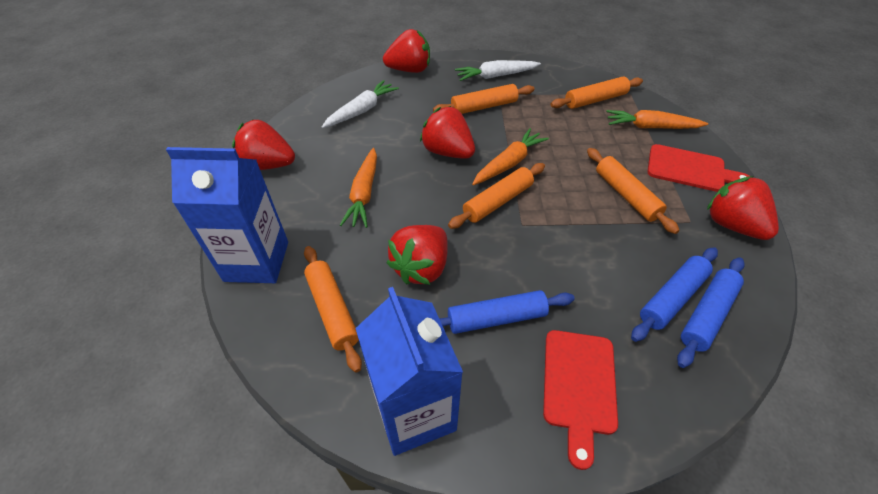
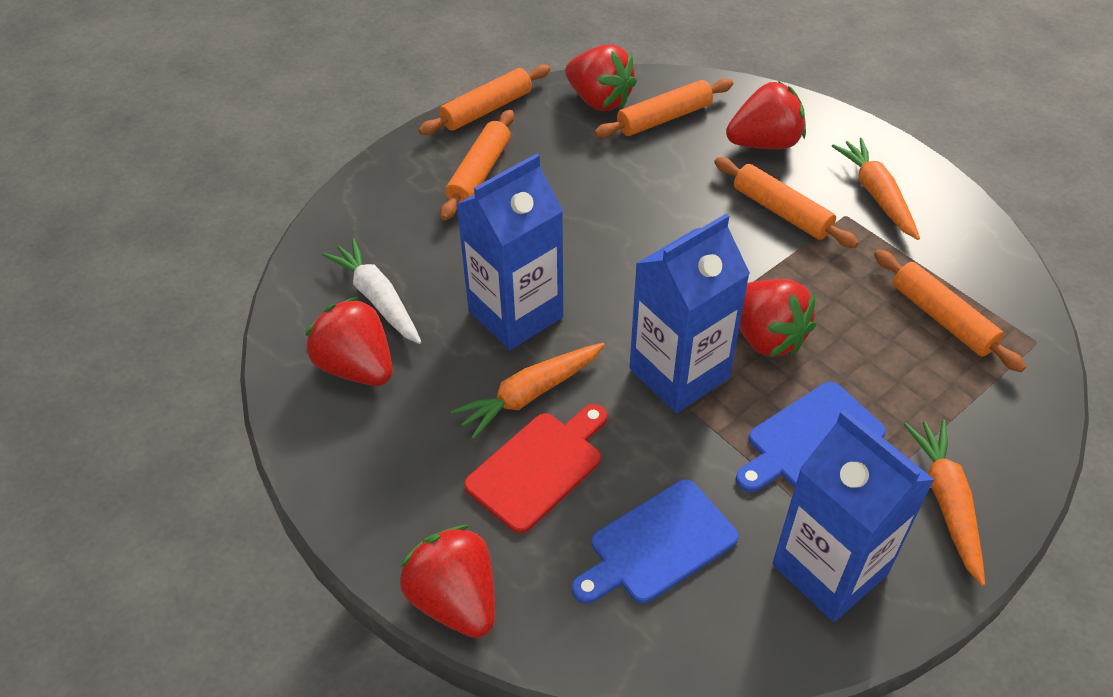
blue carton: [166,147,288,283] [355,287,463,456] = 2 -> [456,154,563,350] [630,214,750,413] [772,410,934,622] = 3
blue cutting board: none = 0 -> [572,479,739,604] [736,382,886,492] = 2
blue rolling pin: [439,290,575,334] [631,247,718,342] [677,257,745,368] = 3 -> none = 0
red cutting board: [543,330,618,470] [647,144,749,192] = 2 -> [464,404,607,534] = 1
white carrot: [322,80,399,128] [455,60,541,81] = 2 -> [322,238,421,344] = 1

